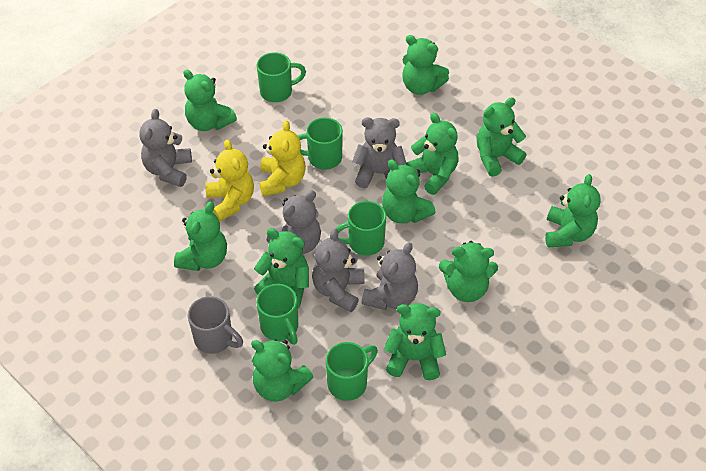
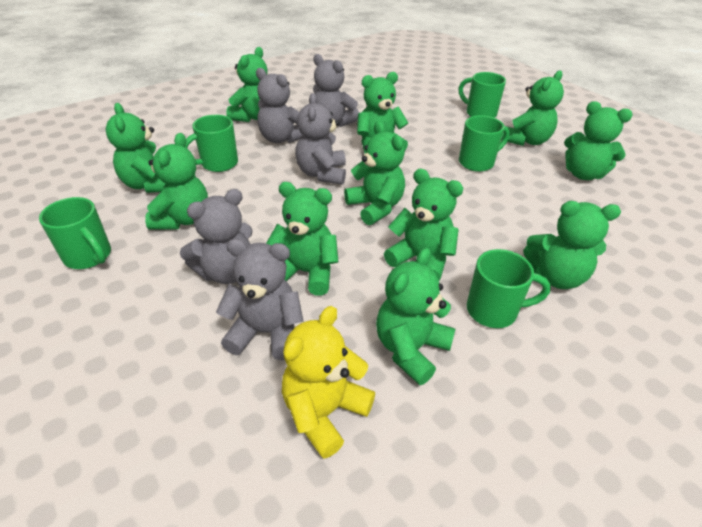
grey mug: [188,296,243,354] = 1 -> none = 0
yellow teddy bear: [205,140,254,221] [259,120,306,196] = 2 -> [282,306,375,459] = 1

